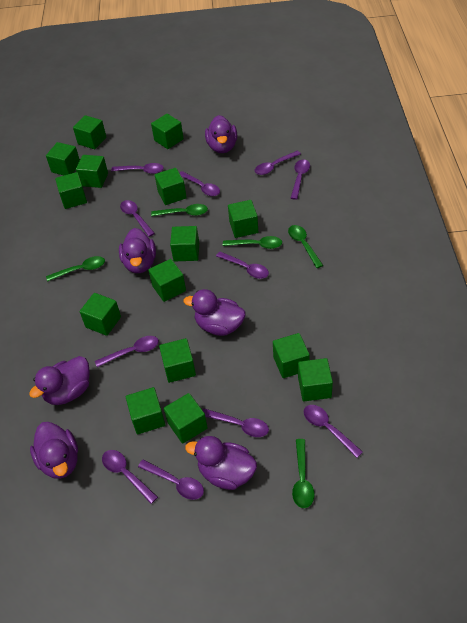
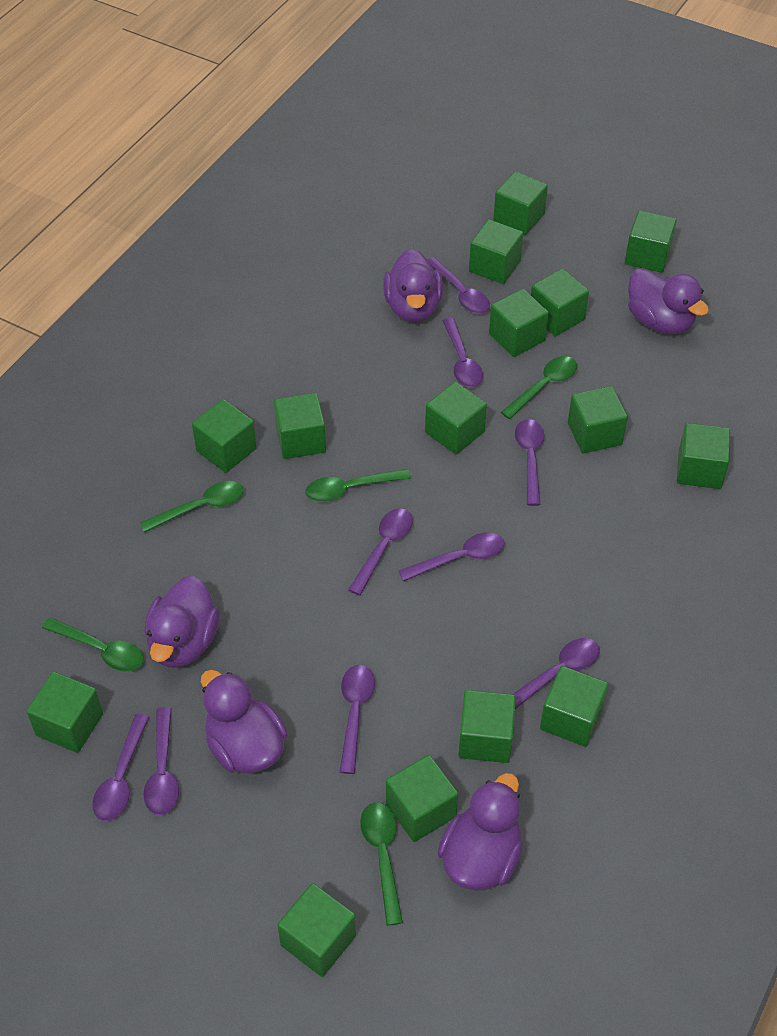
purple duck: [29,356,90,405] [30,422,78,479] [119,228,156,273] [184,289,246,336] [185,436,257,490] [205,115,237,153] = 6 -> [144,576,220,668] [201,670,288,774] [383,249,443,322] [438,773,523,890] [628,268,709,334] = 5
purple spoon: [95,336,159,367] [102,450,158,504] [111,163,164,174] [120,200,155,237] [138,459,204,500] [179,171,220,196] [203,408,269,437] [216,252,269,279] [255,151,301,175] [291,160,310,200] [304,405,363,458] = 11 -> [92,714,150,821] [143,707,179,815] [339,665,375,774] [348,508,413,596] [399,532,505,581] [428,257,490,314] [443,318,483,387] [513,638,600,709] [515,419,544,506] = 9

